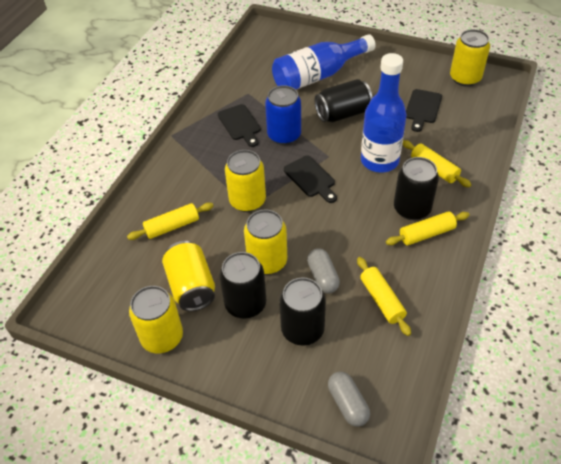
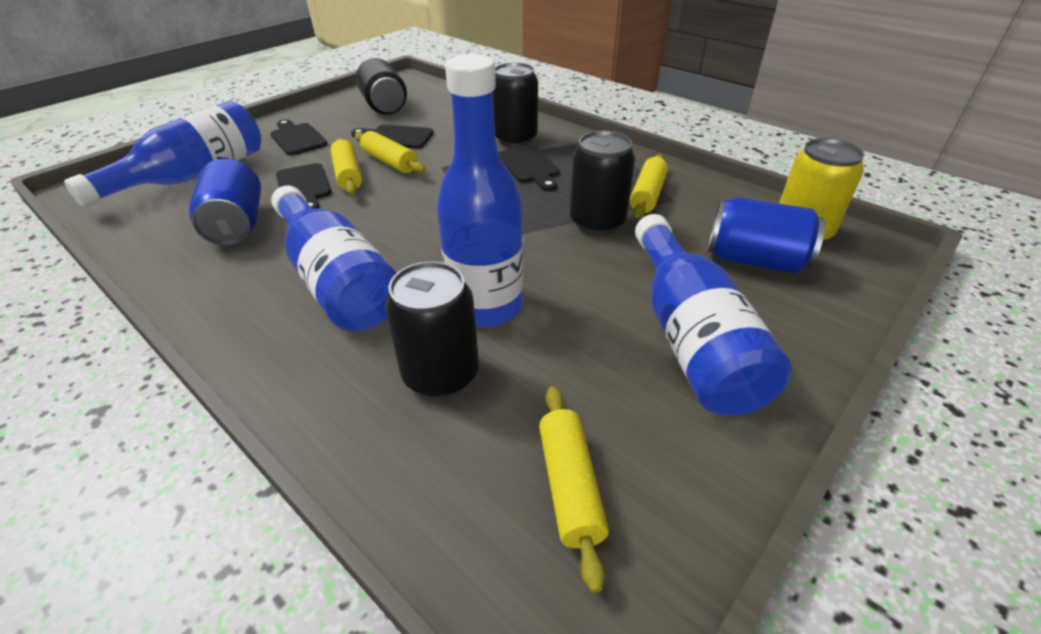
black cutting board: [218,104,261,147] [284,156,337,203] [406,89,442,132] = 3 -> [270,119,328,155] [276,163,331,209] [351,124,434,149] [498,145,560,191] = 4
blue bottle: [272,34,376,89] [361,53,407,172] = 2 -> [64,101,261,207] [271,186,397,331] [437,54,523,327] [635,214,792,416] = 4
blue can: [265,85,301,145] = 1 -> [188,159,261,245] [708,197,825,274] = 2
grey capsule: [307,248,340,294] [328,371,370,427] = 2 -> none = 0
yellow can: [129,286,183,353] [162,241,215,311] [225,150,266,212] [244,210,287,275] [450,29,490,87] = 5 -> [779,138,865,243] = 1

